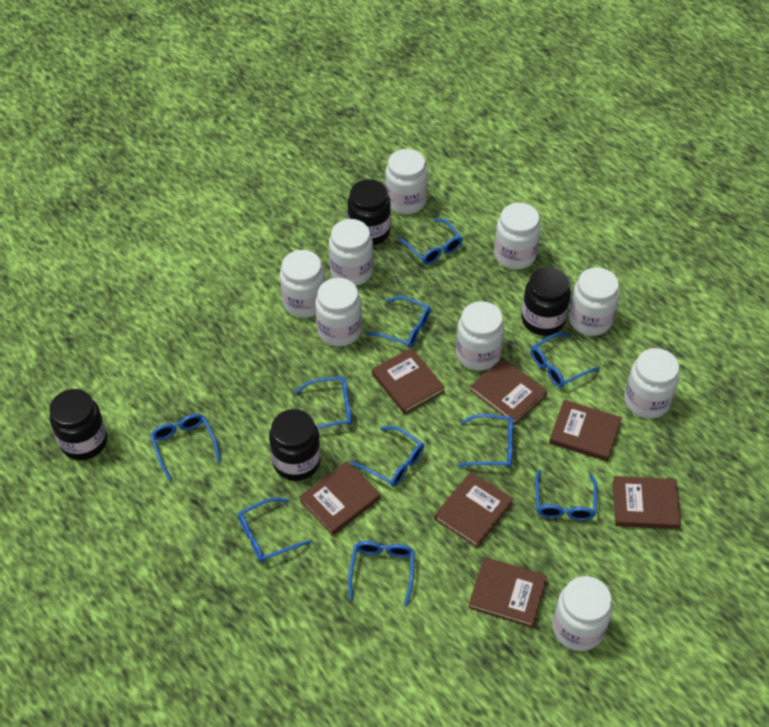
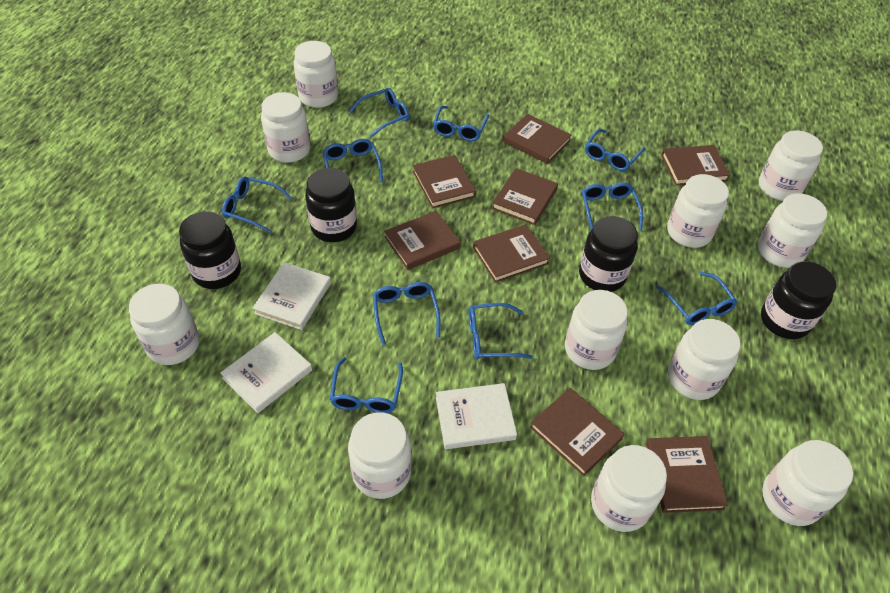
brown book: [299,461,381,535] [372,348,445,414] [434,472,514,548] [468,557,547,628] [470,358,547,425] [549,400,622,462] [613,476,681,529] = 7 -> [384,211,461,270] [413,155,476,209] [473,224,550,283] [492,168,558,225] [503,114,571,164] [530,388,625,476] [646,436,728,513] [661,145,730,186] = 8
white book: none = 0 -> [220,332,312,413] [252,262,331,330] [436,383,517,449] = 3
white jar: [280,250,326,318] [315,278,362,347] [329,219,373,286] [385,149,428,214] [456,301,504,371] [494,203,541,269] [553,576,613,651] [569,267,620,336] [624,348,679,419] = 9 -> [129,284,200,365] [261,92,310,163] [294,41,338,108] [348,412,412,499] [565,290,628,370] [591,445,667,532] [667,174,729,248] [668,319,741,400] [758,193,827,268] [759,130,823,201] [762,440,853,526] = 11

